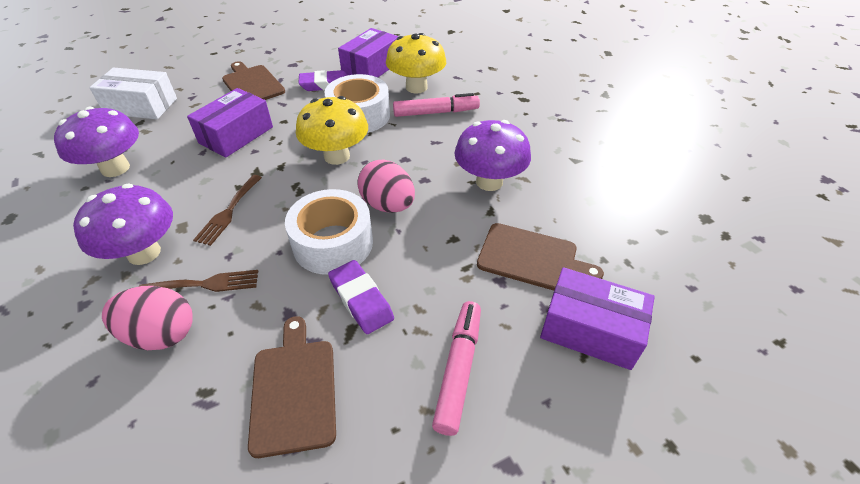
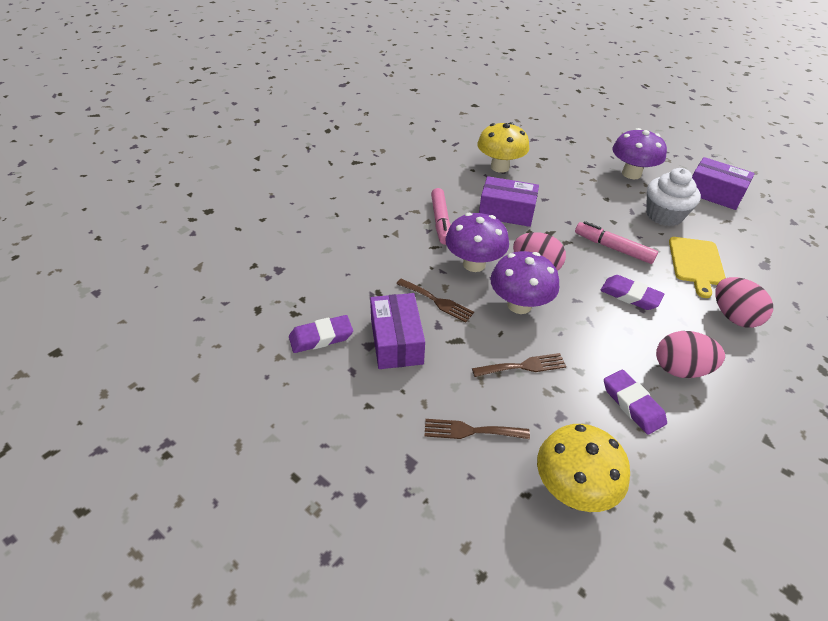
brown cutting board: [222,61,285,100] [248,316,336,458] [477,223,604,291] = 3 -> none = 0
brown fork: [139,270,258,292] [193,175,262,246] = 2 -> [396,279,474,323] [425,419,530,439] [472,353,566,377] = 3
pink egg: [102,286,193,350] [357,160,415,213] = 2 -> [513,232,566,271] [656,331,725,378] [715,277,773,328] = 3
purple eraser: [298,70,348,91] [328,260,394,334] = 2 -> [289,315,353,353] [600,275,664,310] [604,369,667,435] = 3
white box: [89,68,177,119] = 1 -> none = 0
white cupcake: none = 0 -> [646,168,701,226] = 1
white tape: [285,189,373,275] [324,74,390,133] = 2 -> none = 0
yellow cutting board: none = 0 -> [669,237,726,298] = 1

